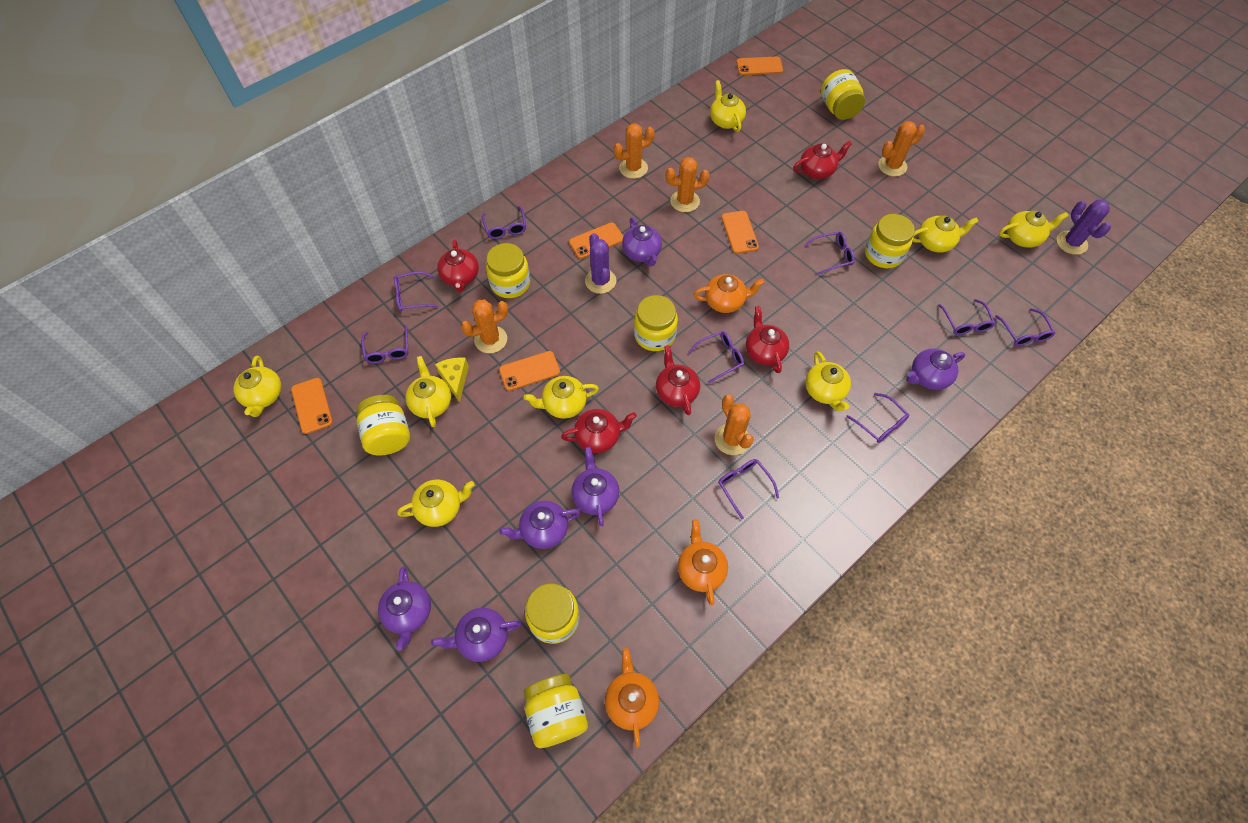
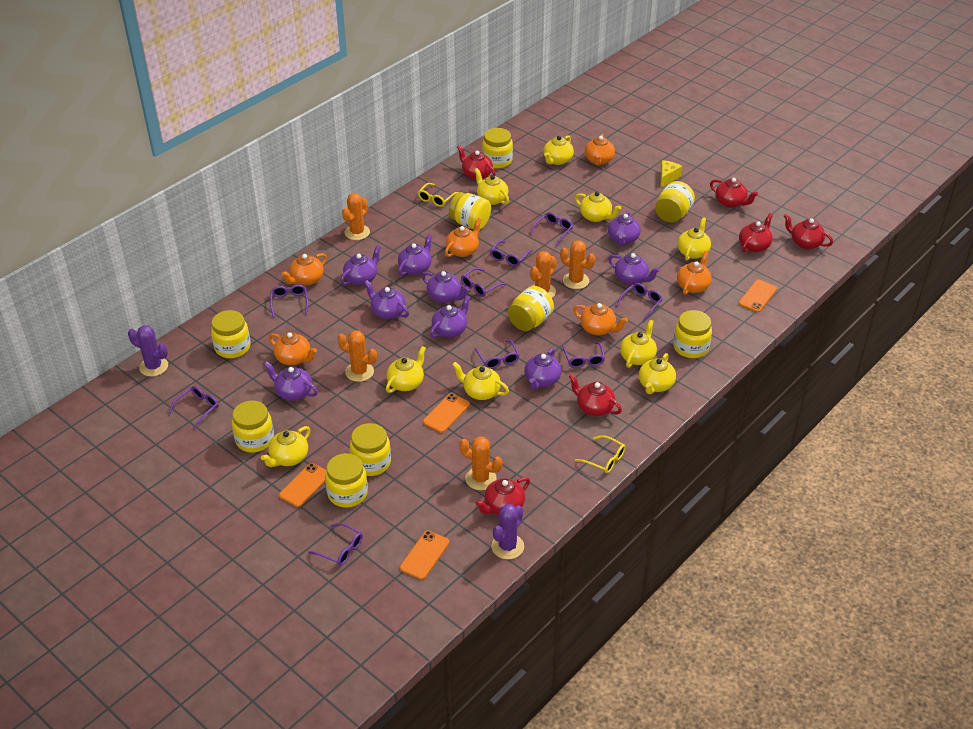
orange phone: [291,378,333,434] [499,351,560,391] [569,222,624,259] [721,211,759,254] [736,56,783,75] = 5 -> [279,463,326,507] [400,531,450,580] [423,393,470,433] [739,280,777,312] = 4
orange teapot: [605,648,659,747] [678,519,728,605] [693,274,764,313] = 3 -> [269,332,317,365] [281,253,327,285] [445,218,482,257] [573,303,628,336] [585,134,615,166] [677,251,712,295] = 6
purple teapot: [378,567,431,651] [431,608,522,662] [499,501,581,549] [572,447,619,526] [622,217,662,266] [907,349,965,390] = 6 -> [264,362,318,401] [340,245,381,285] [364,280,409,319] [398,234,432,276] [422,271,469,303] [430,295,471,338] [524,348,561,390] [608,211,641,246] [608,253,660,285] = 9
red teapot: [437,240,479,292] [561,409,637,453] [656,345,700,415] [746,306,789,373] [793,141,852,179] = 5 -> [457,145,496,180] [475,477,530,515] [569,374,622,416] [710,178,758,208] [739,213,773,252] [784,214,833,249] = 6
yellow glasses: none = 0 -> [418,183,458,207] [575,435,626,473] = 2
yellow jar: [357,395,410,455] [486,243,530,298] [524,674,588,748] [525,583,580,644] [634,295,678,351] [821,69,865,120] [865,214,915,268] = 7 -> [211,310,251,358] [232,400,274,452] [325,453,368,508] [350,423,391,476] [449,192,491,230] [482,128,513,169] [508,286,554,331] [655,181,695,223] [673,310,712,358] = 9
yellow teapot: [233,355,282,417] [397,480,475,527] [406,356,451,427] [524,376,599,419] [710,80,746,132] [806,351,851,412] [913,216,979,253] [999,211,1069,248] = 8 -> [261,426,310,467] [386,346,426,393] [452,362,509,400] [474,168,509,205] [543,135,574,165] [575,192,621,222] [620,320,657,368] [639,353,676,394] [678,217,711,260] = 9

